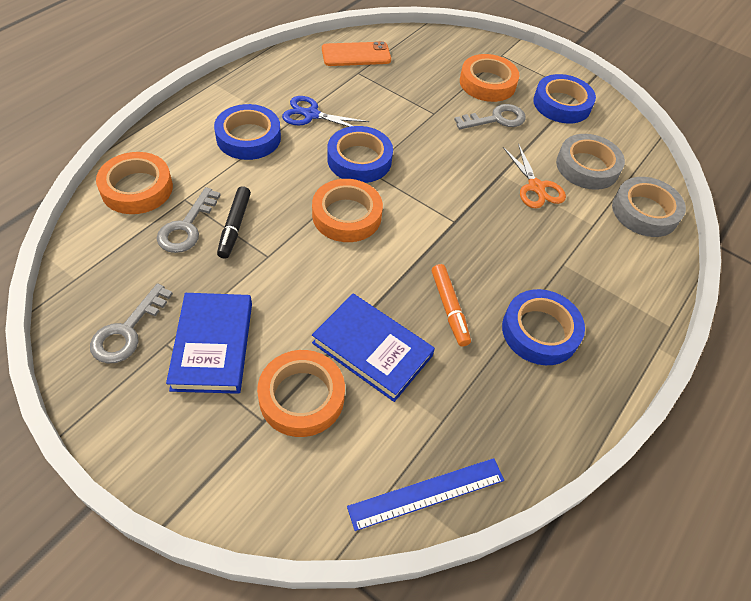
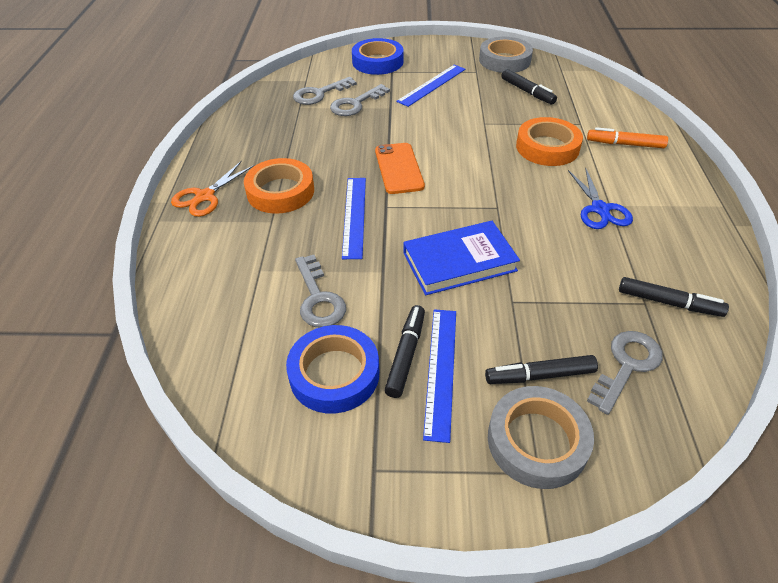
black marker: [217,186,251,259] = 1 -> [384,305,425,398] [485,355,598,384] [501,69,557,104] [619,277,729,317] = 4
blue book: [166,293,252,394] [312,294,435,402] = 2 -> [403,221,520,295] = 1
blue ruler: [347,458,504,531] = 1 -> [342,178,366,259] [396,65,466,107] [423,309,456,443] = 3
blue tape: [214,104,281,160] [327,126,393,183] [502,289,585,365] [533,74,596,123] = 4 -> [286,325,379,414] [352,38,404,75] = 2
grey key: [90,283,173,364] [157,187,221,253] [454,104,526,129] = 3 -> [293,77,357,105] [295,255,346,328] [330,84,390,116] [587,331,663,415] = 4
orange tape: [96,152,173,214] [257,350,345,437] [312,179,383,242] [460,54,519,102] = 4 -> [244,158,314,214] [516,117,583,166] = 2

